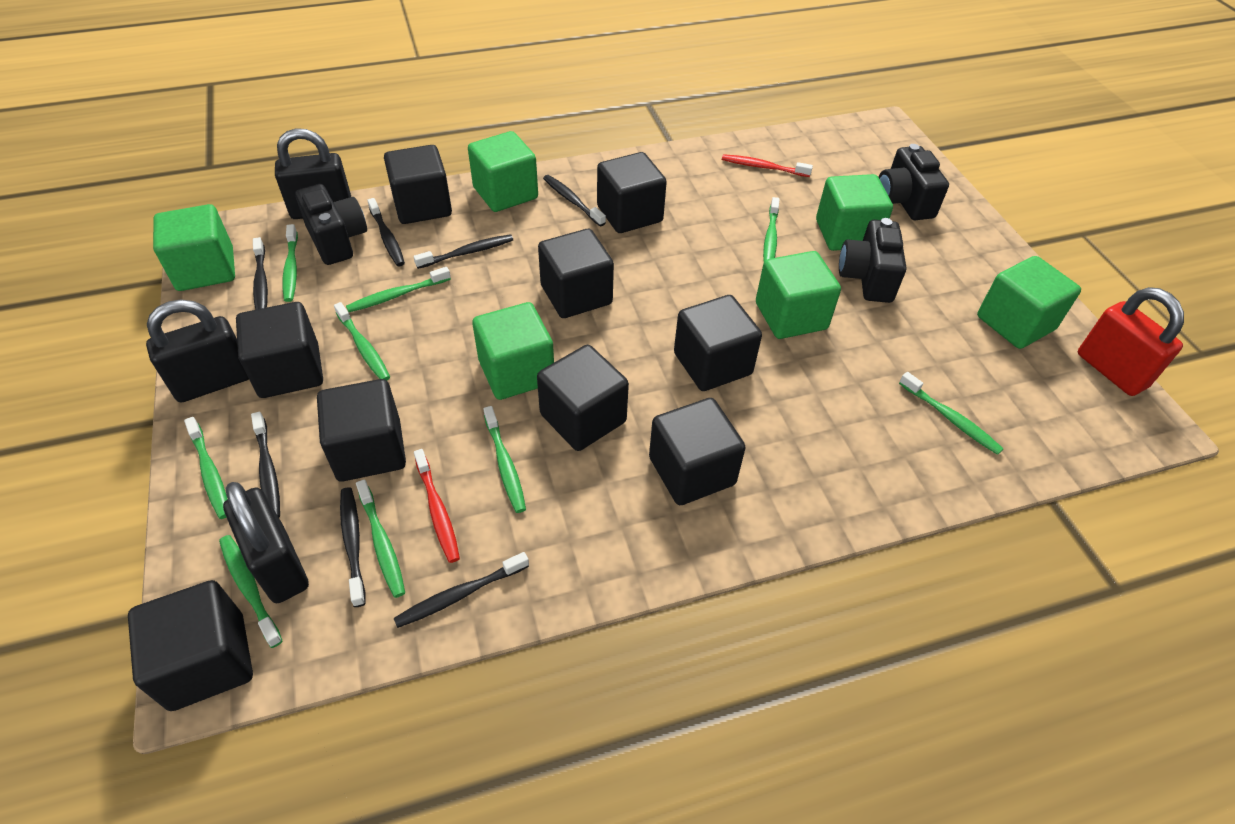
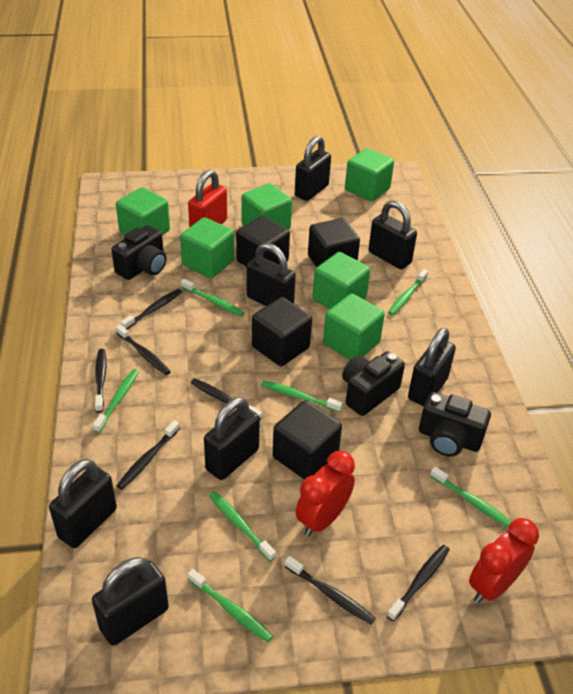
black cube: [128,580,253,711] [236,302,323,398] [317,379,406,481] [384,145,452,224] [537,345,629,451] [538,229,614,318] [597,152,667,233] [649,398,746,505] [674,295,762,391] = 9 -> [236,216,290,267] [252,297,312,366] [273,400,342,480] [308,218,360,268] = 4
black padlock: [146,300,249,402] [223,482,309,603] [275,128,351,219] = 3 -> [49,459,117,548] [92,557,169,646] [204,397,260,480] [247,243,296,306] [295,136,331,201] [369,200,417,269] [408,328,456,406] = 7
green toothbrush: [184,417,227,519] [219,535,282,648] [283,224,298,302] [334,302,390,380] [346,267,451,312] [356,479,405,598] [483,406,526,513] [763,197,780,262] [899,372,1004,455] = 9 -> [93,369,139,433] [181,279,244,317] [188,569,273,643] [209,491,276,562] [261,381,343,412] [388,269,428,315] [430,466,512,528] = 7
red clock: none = 0 -> [296,451,355,537] [469,518,539,603] = 2
red toothbrush: [414,449,460,563] [722,154,813,177] = 2 -> none = 0

